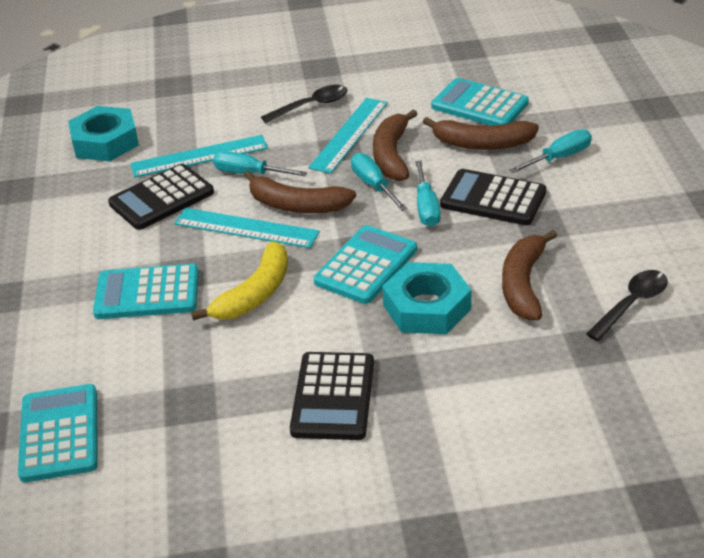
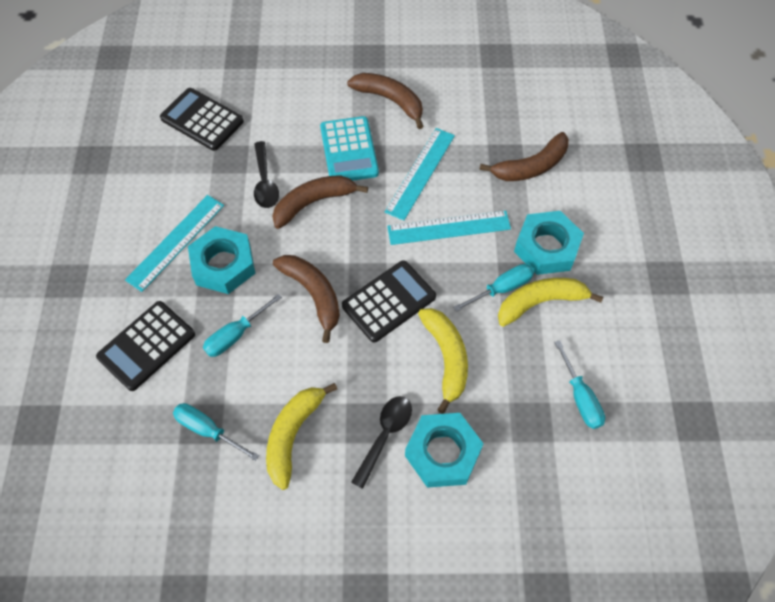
turquoise calculator: [18,384,98,482] [93,264,199,319] [314,225,417,304] [431,78,529,126] = 4 -> [320,116,379,181] = 1
turquoise nut: [68,106,139,161] [382,262,471,334] = 2 -> [188,226,255,294] [405,413,484,488] [514,211,584,275] = 3
yellow banana: [191,241,288,320] = 1 -> [266,383,337,490] [418,308,468,414] [498,278,603,327] = 3

